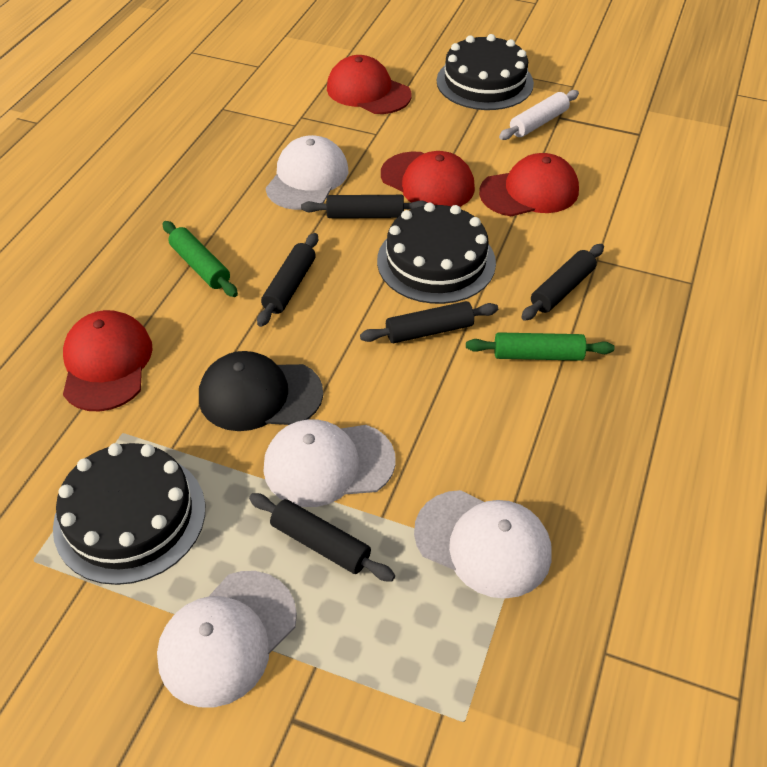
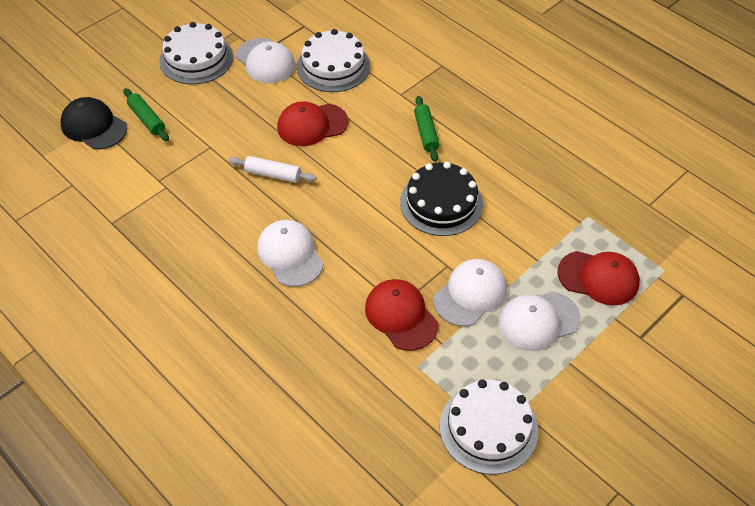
black cake: [53,443,205,585] [377,202,496,304] [437,34,534,110] = 3 -> [400,162,483,236] = 1
black rolling pin: [249,493,395,582] [257,233,318,327] [301,195,427,218] [360,301,498,343] [521,244,604,321] = 5 -> none = 0
red cap: [63,310,153,412] [327,55,412,114] [381,151,475,207] [479,153,579,216] = 4 -> [277,101,349,146] [365,279,438,351] [557,251,640,306] = 3
white cake: none = 0 -> [159,22,233,84] [297,29,370,92] [440,380,539,475] = 3

